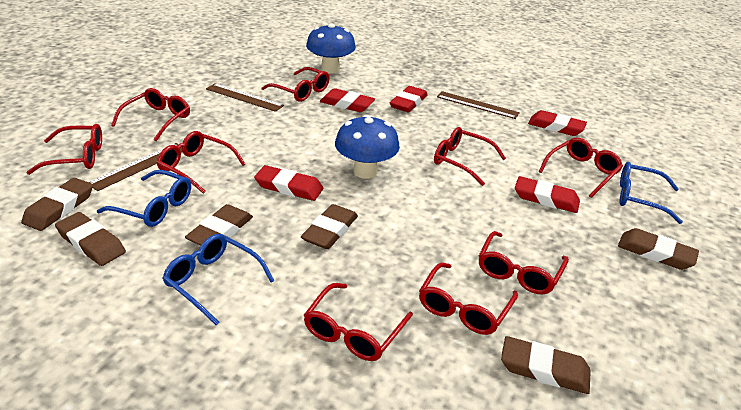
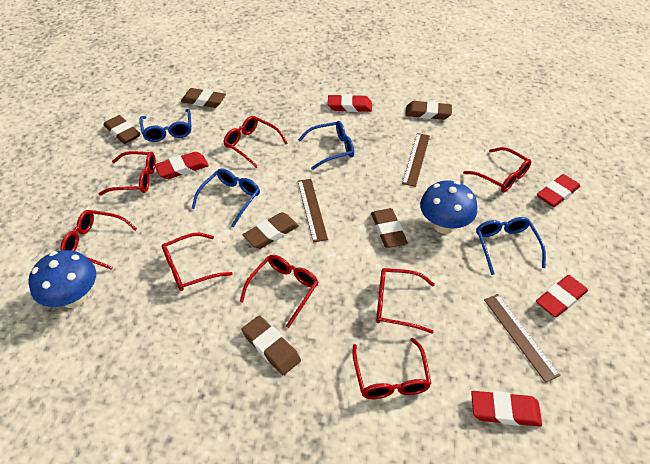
blue glasses: [97,170,191,227] [162,234,275,325] [619,162,683,224] = 3 -> [139,109,191,142] [192,169,260,228] [298,121,354,170] [476,217,546,275] = 4
red glasses: [26,124,102,175] [111,88,190,141] [157,131,245,194] [262,67,330,102] [304,283,413,361] [419,262,518,335] [434,127,506,186] [479,231,569,294] [539,138,623,198] = 9 -> [60,210,137,270] [99,151,156,195] [162,233,233,291] [223,116,288,168] [240,255,319,328] [352,338,431,399] [376,268,435,334] [463,147,531,192] = 8

